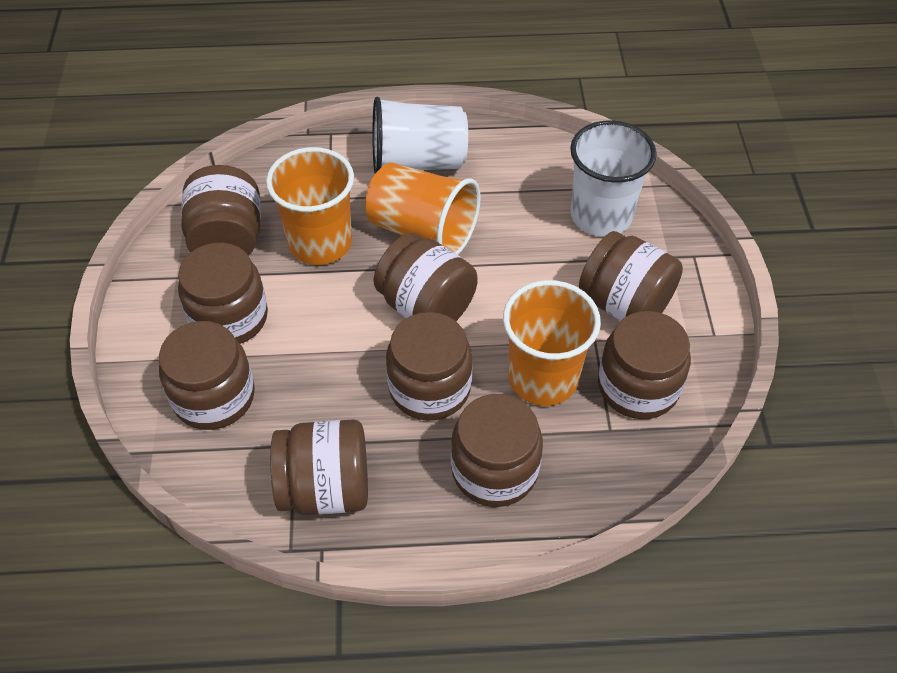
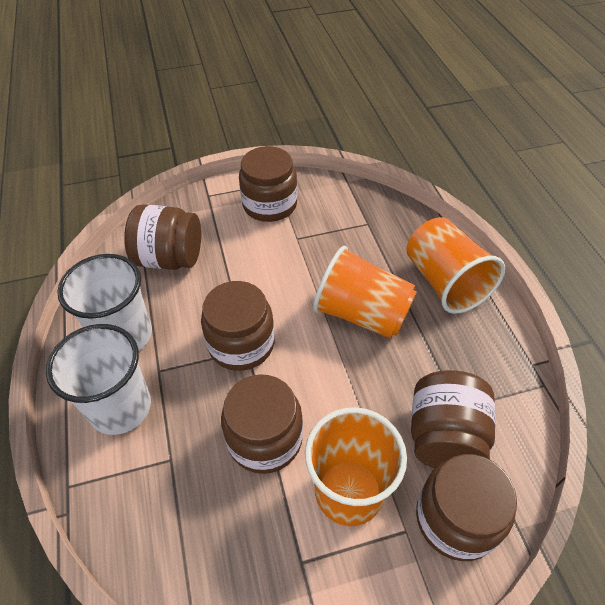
brown jar: [159,321,255,430] [178,243,268,344] [181,165,260,256] [270,419,368,515] [374,233,478,321] [386,312,473,421] [451,394,543,507] [579,231,683,321] [598,311,691,419] = 9 -> [124,204,201,270] [201,281,275,371] [221,374,303,474] [239,146,297,222] [411,370,495,468] [416,454,517,561] = 6

